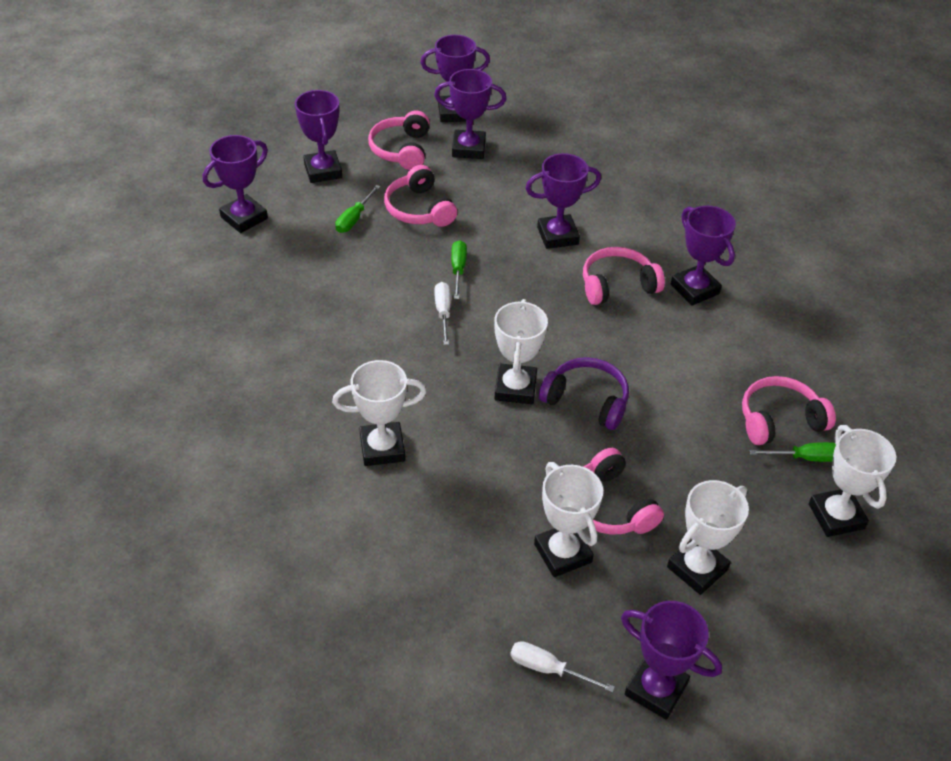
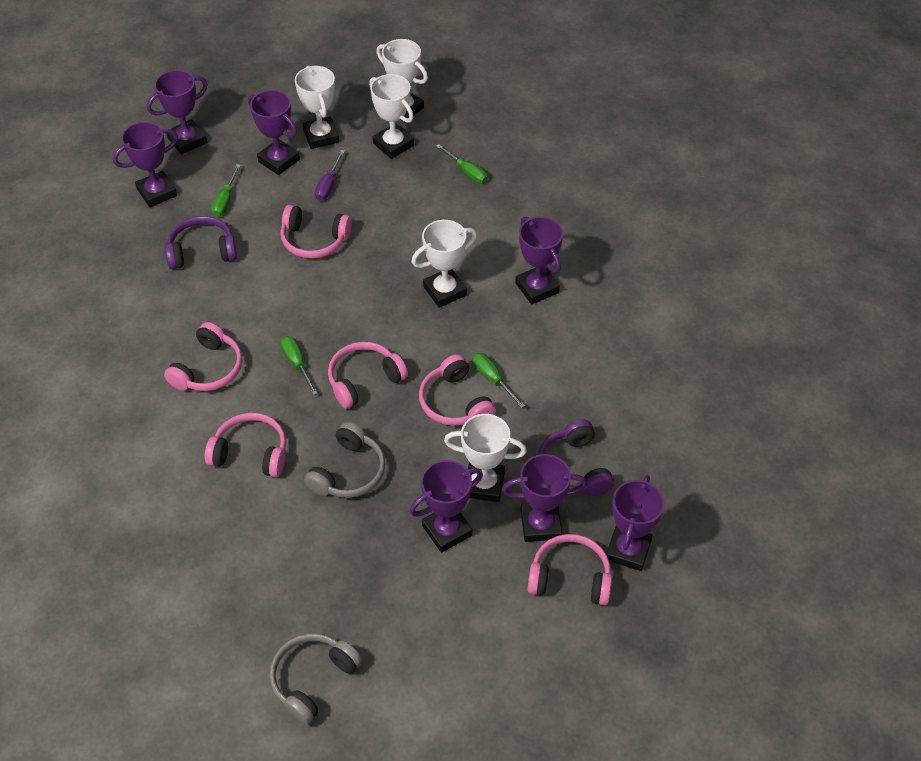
green screwdriver: [335,185,381,233] [451,240,467,299] [750,442,836,462] = 3 -> [211,164,241,217] [281,336,318,395] [436,144,488,184] [473,353,525,408] = 4
grey headphones: none = 0 -> [270,634,362,725] [304,422,386,498] = 2
pink headphones: [368,110,430,170] [384,165,457,227] [583,247,665,305] [583,448,664,535] [742,376,836,445] = 5 -> [164,322,242,391] [205,413,286,477] [281,205,352,259] [328,342,408,409] [419,355,496,426] [527,534,612,605] = 6
purple headphones: [539,357,629,430] = 1 -> [165,216,237,269] [538,419,614,496] = 2
purple screwdriver: none = 0 -> [315,150,345,201] = 1
white screwdriver: [435,282,451,345] [510,641,615,693] = 2 -> none = 0

